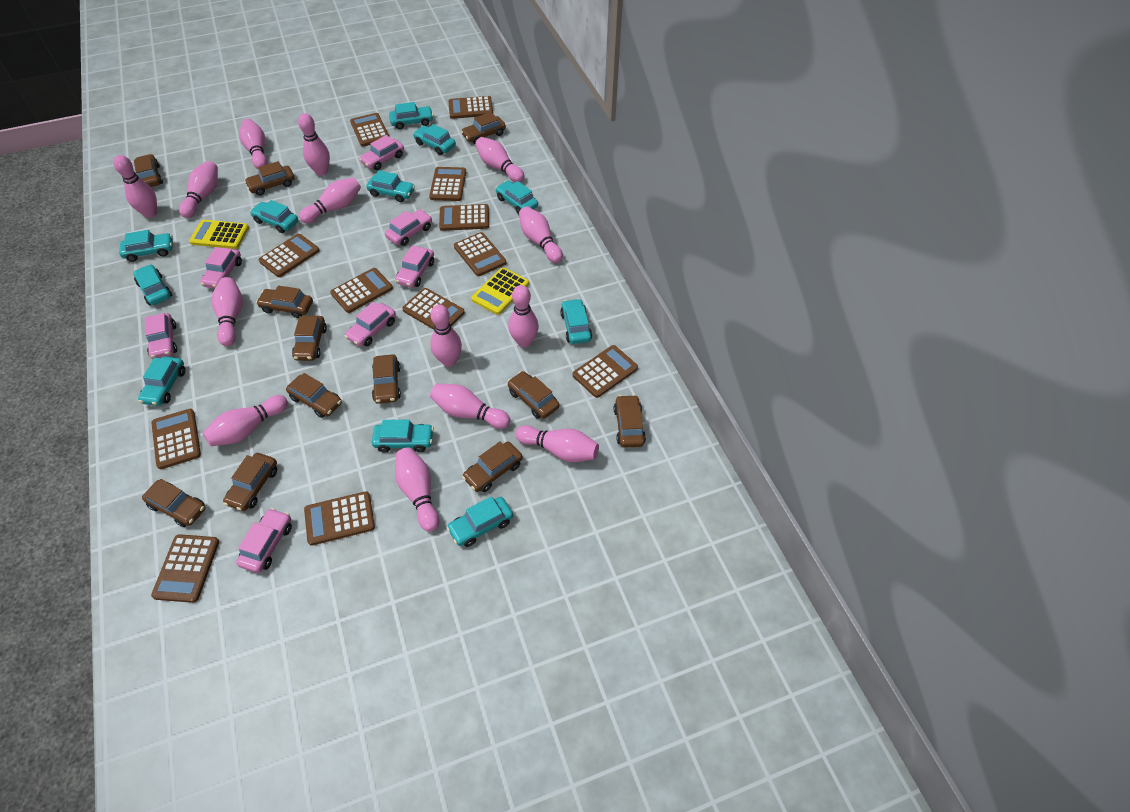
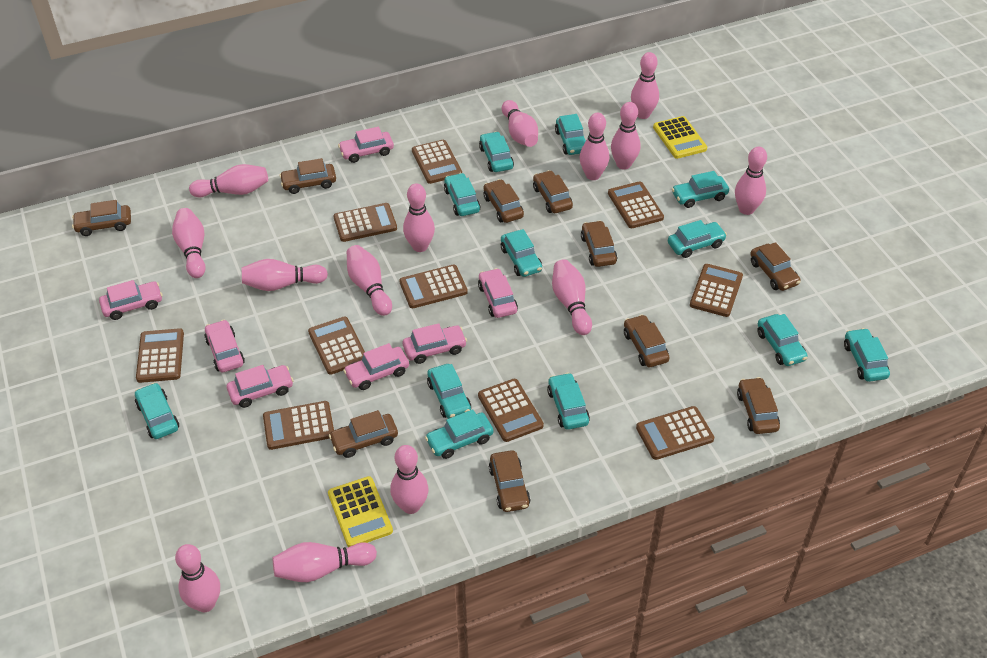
brown calculator: [151,409,201,469] [151,534,219,603] [259,234,319,277] [304,491,375,546] [330,268,393,313] [350,113,389,147] [402,288,465,330] [429,167,466,201] [439,204,489,231] [448,96,493,119] [454,232,506,276] [573,345,638,398] = 12 -> [136,328,184,383] [263,401,334,450] [308,316,365,375] [333,203,397,242] [399,265,468,308] [412,140,462,184] [478,379,544,442] [608,181,664,228] [636,406,714,460] [690,264,743,317] = 10
brown car: [134,154,163,187] [142,479,206,527] [223,453,277,511] [244,161,295,195] [256,285,313,318] [286,373,342,418] [292,316,327,361] [372,354,401,404] [461,112,506,144] [462,441,523,492] [507,371,559,419] [614,395,646,448] = 12 -> [72,200,131,236] [279,158,336,194] [329,410,398,458] [484,179,524,223] [489,450,530,512] [533,170,573,213] [581,220,617,267] [624,315,670,367] [737,377,780,434] [750,242,801,291] = 10
turquoise car: [119,230,173,262] [133,264,172,306] [138,356,185,406] [250,200,298,233] [366,170,415,202] [372,420,434,453] [389,102,433,129] [413,124,456,155] [447,496,513,547] [496,180,538,214] [560,298,592,344] = 11 -> [135,382,179,439] [425,409,493,459] [427,364,471,419] [444,173,481,216] [479,131,514,172] [501,229,542,277] [547,373,590,430] [555,114,586,155] [668,220,727,258] [672,171,729,208] [757,314,808,366] [844,328,890,382] = 12

